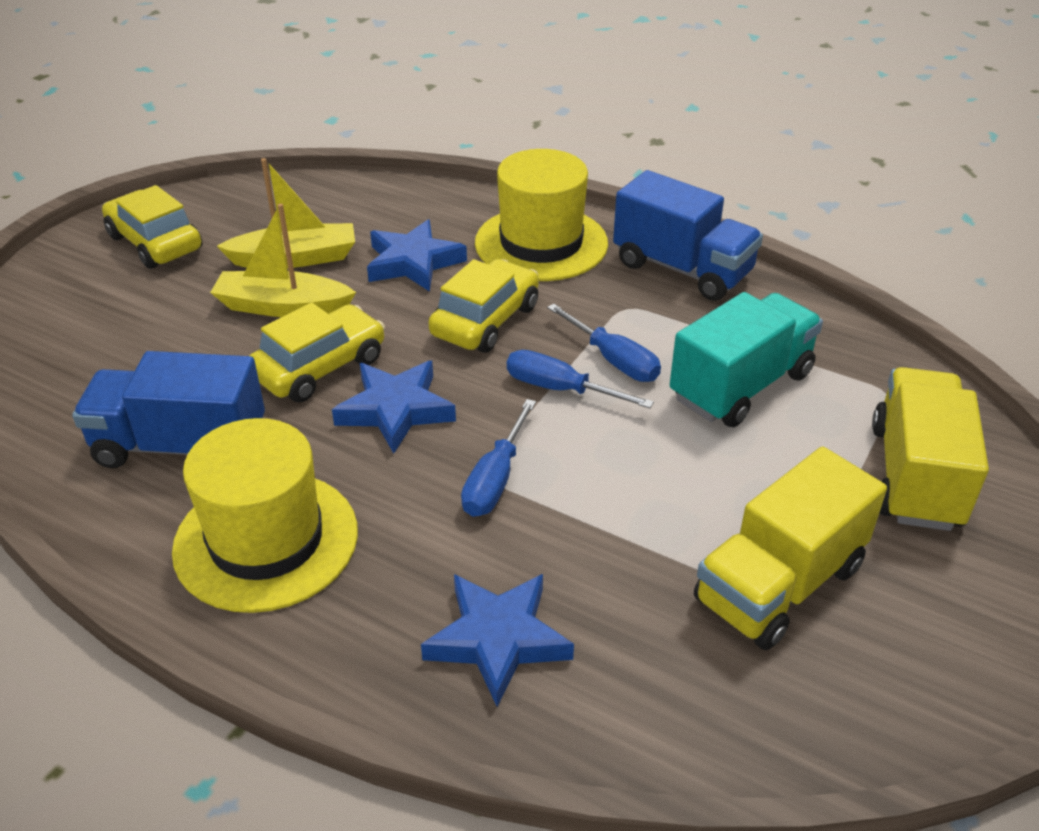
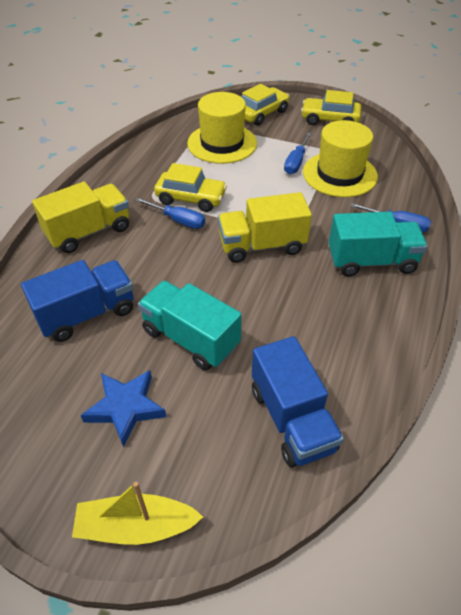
blue star: [332,361,456,454] [367,220,467,292] [421,574,574,707] = 3 -> [81,370,166,448] = 1
turquoise truck: [670,292,823,427] = 1 -> [138,281,242,370] [329,212,428,277] = 2
yellow boat: [210,204,356,317] [217,158,355,268] = 2 -> [72,482,203,545] = 1

